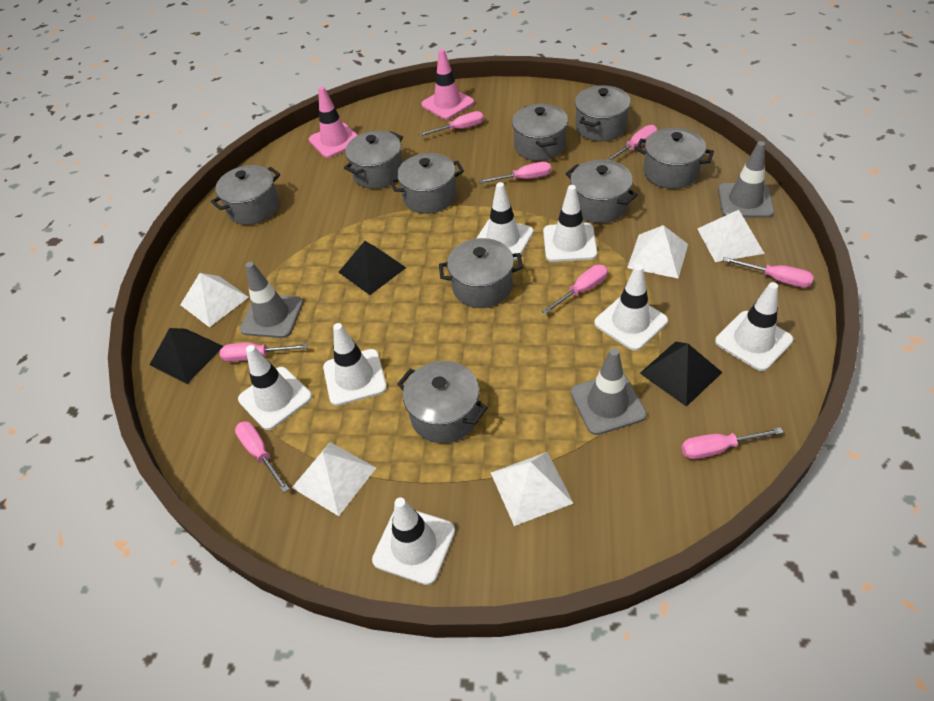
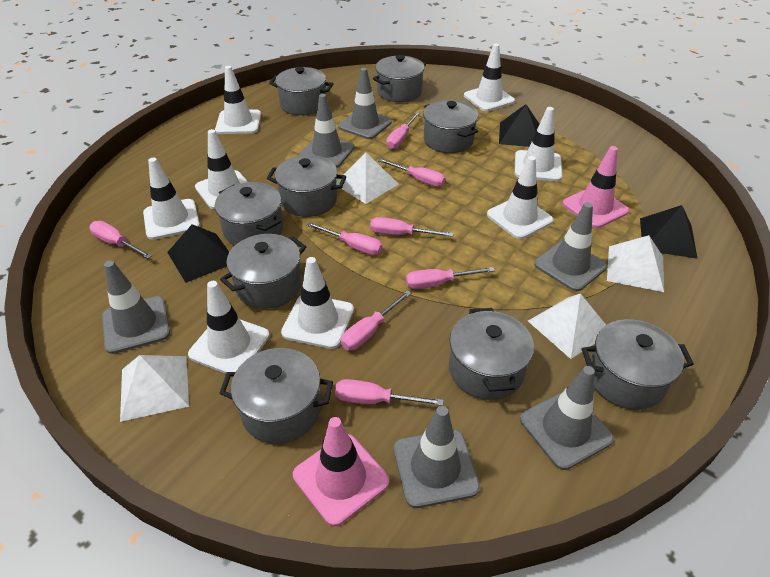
grey traffic cone: [240,262,303,338] [571,348,647,435] [718,141,774,218] = 3 -> [102,260,170,354] [299,94,354,168] [338,68,392,139] [394,406,480,508] [520,366,614,470] [534,202,607,291] = 6
white pyramid: [180,273,249,327] [292,442,376,516] [491,452,574,526] [627,225,688,279] [697,210,765,262] = 5 -> [120,355,189,422] [336,152,399,204] [528,293,606,359] [607,235,664,292] = 4
white traffic cone: [238,345,312,430] [323,323,387,406] [372,497,455,585] [476,182,533,261] [543,185,597,262] [594,264,668,351] [715,282,793,371] = 7 -> [143,158,200,240] [188,281,270,374] [195,129,248,209] [215,66,261,134] [281,257,354,349] [464,44,515,111] [487,156,554,239] [515,107,562,181] = 8

